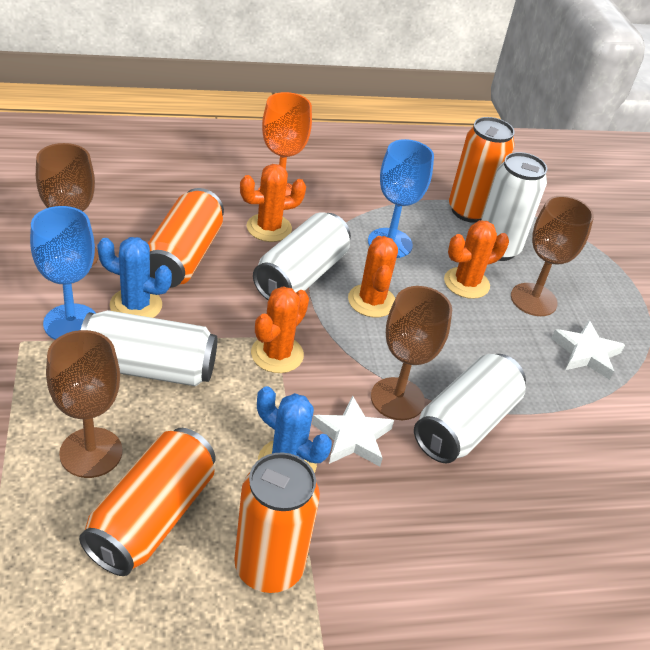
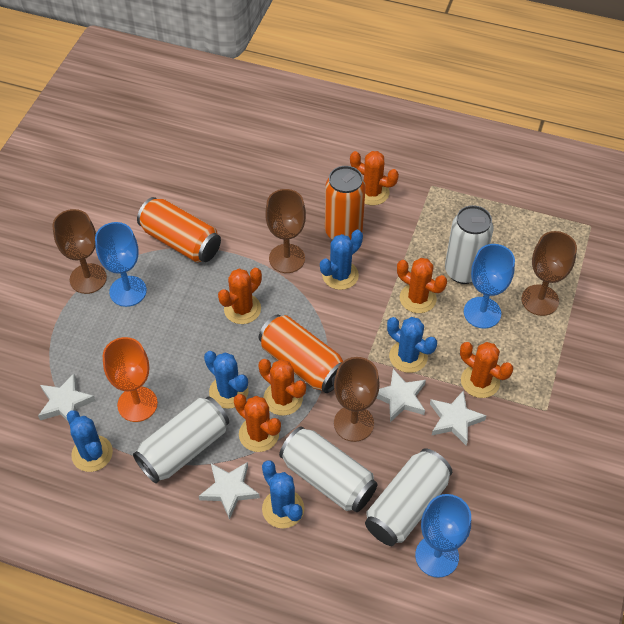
blue cactus: [97,237,172,318] [257,386,332,473] = 2 -> [67,410,113,472] [204,351,249,409] [262,460,304,528] [320,230,363,290] [387,317,437,373] = 5
blue goblet: [30,206,96,340] [368,139,434,258] = 2 -> [95,222,147,307] [415,494,471,578] [464,244,515,329] = 3
orange cactus: [240,164,306,242] [251,286,309,373] [348,236,398,317] [444,220,509,299] = 4 -> [218,268,262,324] [234,394,281,452] [258,359,306,416] [350,151,399,205] [397,258,447,313] [460,342,513,398] = 6
orange can: [79,428,216,576] [147,188,224,288] [234,453,320,593] [449,117,515,223] = 4 -> [137,197,221,262] [259,314,343,393] [325,166,366,240] = 3
white star: [312,396,394,467] [551,320,625,380] = 2 -> [38,374,96,421] [199,462,260,520] [377,369,426,422] [430,390,486,445] = 4

